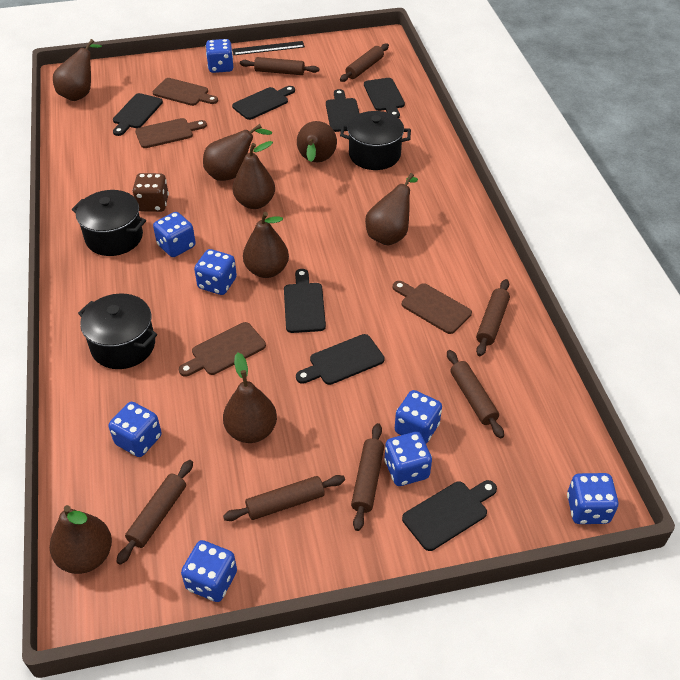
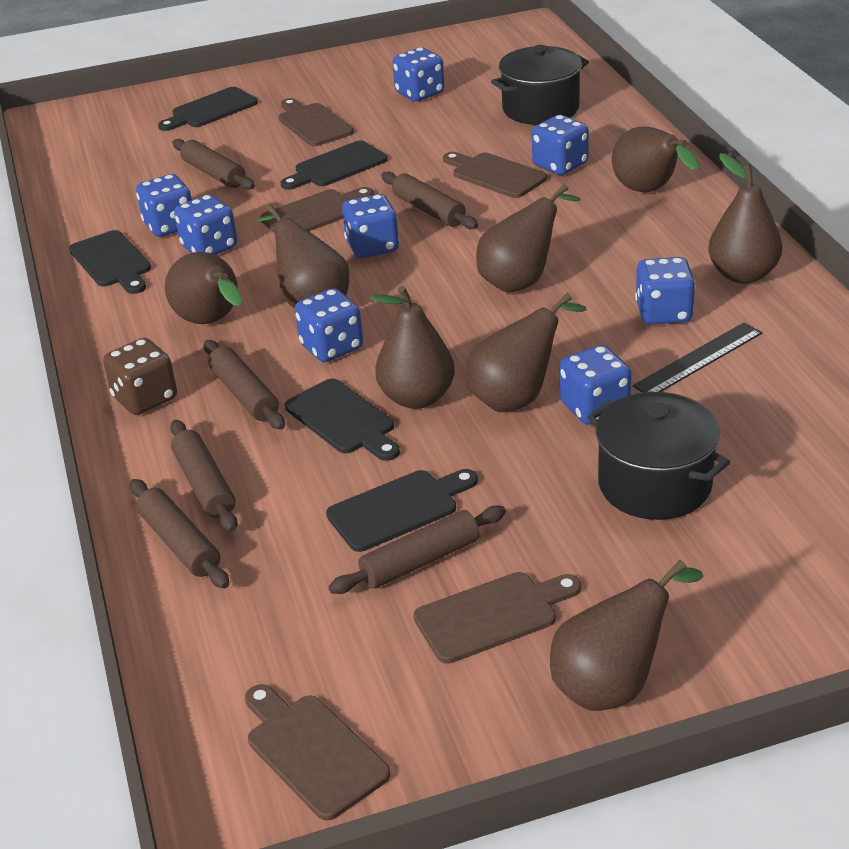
black cutting board: [113,93,163,136] [232,86,295,120] [284,269,326,333] [296,334,385,385] [326,89,359,132] [364,78,405,118] [402,480,497,551] = 7 -> [69,230,151,294] [158,87,258,131] [281,140,387,190] [285,378,400,461] [326,469,478,552] = 5
black pot: [72,190,146,256] [78,293,157,369] [340,111,411,170] = 3 -> [491,45,589,125] [587,392,730,520] = 2
brown cutting board: [135,118,207,148] [153,78,218,106] [179,322,266,377] [393,281,472,334] = 4 -> [245,684,391,821] [260,187,374,232] [279,98,354,146] [413,572,581,664] [443,152,547,198] = 5
brown rolling pin: [116,460,193,565] [223,475,345,521] [240,57,319,75] [340,43,389,82] [351,423,384,531] [447,350,504,438] [476,279,510,356] = 7 -> [130,479,229,588] [170,420,238,532] [173,139,255,190] [204,340,285,430] [329,506,506,594] [382,171,478,229] = 6

